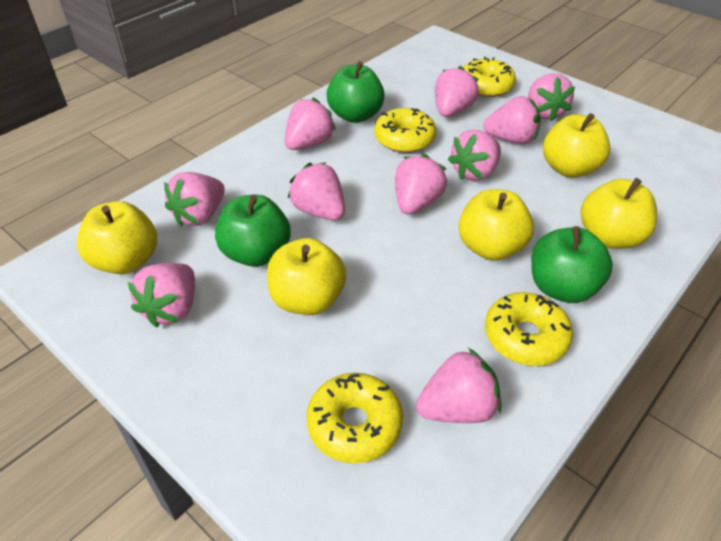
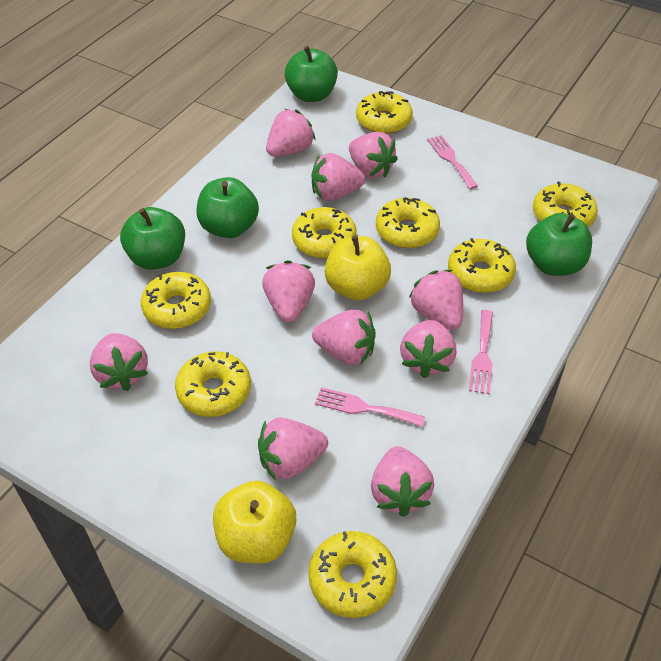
green apple: [215,194,291,267] [326,61,385,123] [531,226,613,303] = 3 -> [120,207,185,270] [197,177,259,238] [285,46,338,102] [526,213,592,276] = 4
pink fork: none = 0 -> [315,387,425,427] [427,135,478,189] [469,310,493,394] = 3
yellow apple: [77,201,157,274] [267,238,346,315] [459,189,534,261] [543,113,611,178] [581,178,657,249] = 5 -> [213,481,296,564] [325,235,391,301] = 2
yellow donut: [306,373,403,463] [374,108,436,153] [463,57,516,97] [485,292,573,366] = 4 -> [141,272,211,329] [175,351,251,417] [292,207,357,258] [308,531,397,618] [356,91,413,134] [376,197,440,248] [448,238,516,293] [533,181,598,227] = 8

